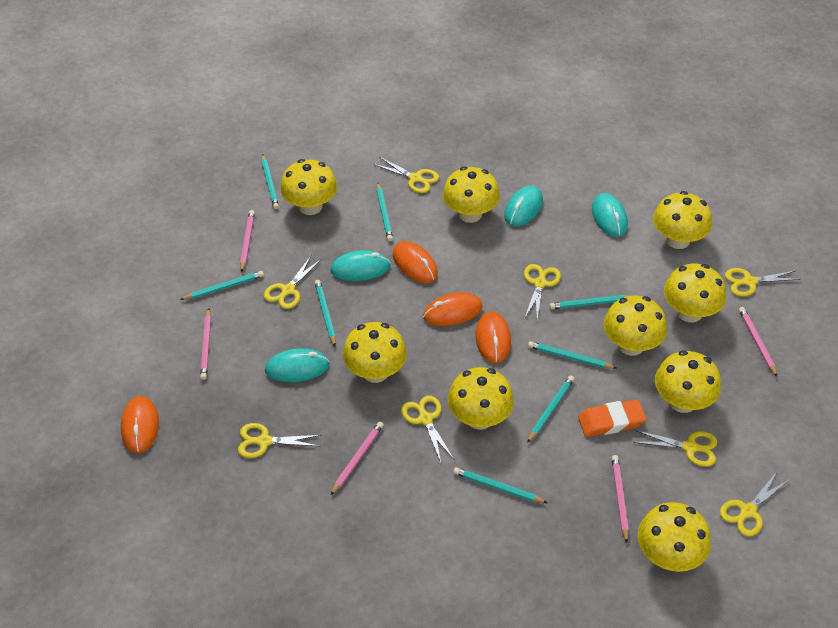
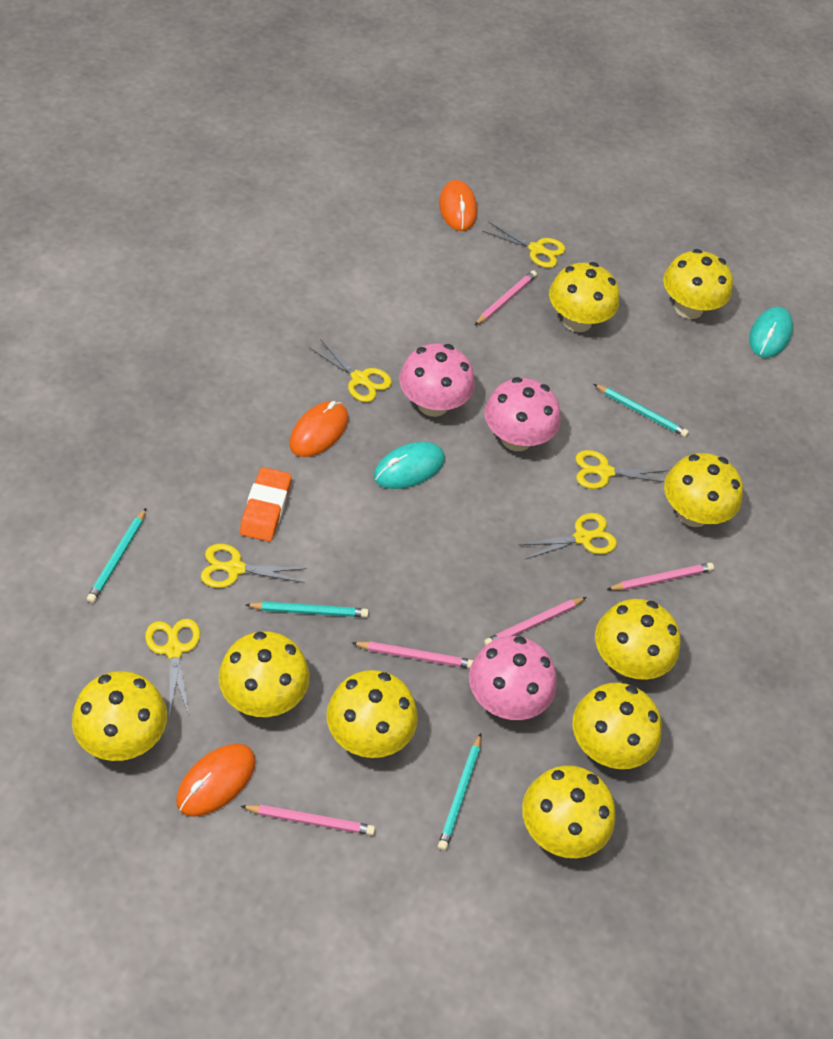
orange mouse: [121,396,159,453] [393,241,438,283] [423,292,483,326] [476,311,511,363] = 4 -> [176,744,256,817] [289,401,348,457] [439,180,477,231] = 3
pink mushroom: none = 0 -> [399,344,475,417] [469,636,557,720] [484,377,560,451] = 3
turquoise mouse: [265,348,330,382] [331,250,391,281] [504,186,543,226] [592,193,628,237] = 4 -> [374,442,445,489] [749,307,793,358] = 2
turquoise pencil: [180,271,264,300] [262,154,279,209] [315,280,336,346] [377,183,393,241] [453,467,548,503] [527,375,574,443] [528,341,617,369] [549,295,629,309] = 8 -> [87,508,146,603] [246,601,369,617] [438,733,481,851] [594,384,689,437] = 4
yellow scissors: [238,423,321,458] [264,256,321,309] [373,157,439,193] [401,395,454,462] [524,264,561,319] [633,430,717,467] [720,472,790,536] [725,268,801,297] = 8 -> [145,619,200,714] [201,544,307,588] [309,339,392,402] [482,222,565,268] [519,513,617,559] [576,450,668,489] = 6

